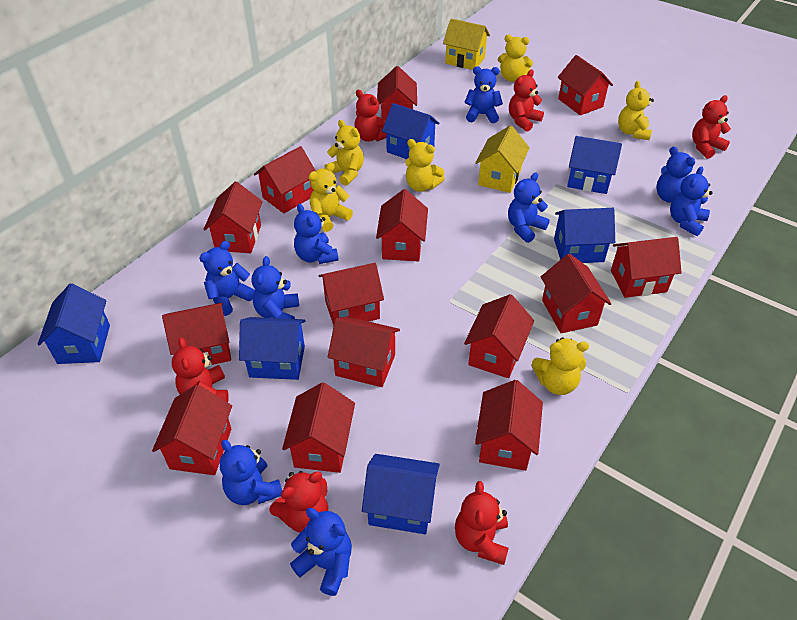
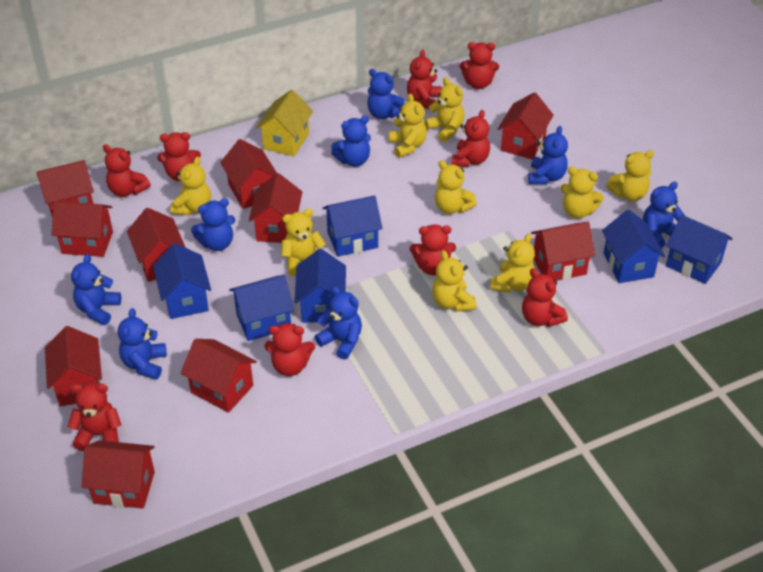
blue teddy bear: [199,241,255,316] [220,440,282,505] [252,256,299,319] [290,508,352,596] [294,204,338,264] [464,66,503,123] [508,173,550,243] [656,147,695,203] [670,166,713,236] = 9 -> [71,254,121,325] [118,308,167,380] [191,198,235,251] [315,286,362,360] [331,116,371,167] [367,69,405,119] [528,126,568,184] [643,182,685,248] = 8
red house: [152,385,232,475] [162,303,231,367] [204,182,263,253] [254,146,316,213] [282,382,355,473] [319,263,384,326] [328,317,400,387] [376,189,428,261] [377,66,417,121] [464,294,534,378] [475,380,543,471] [541,254,611,333] [558,55,613,115] [611,237,682,298] = 14 -> [37,160,94,218] [45,326,102,406] [52,201,113,257] [82,440,155,509] [127,208,186,282] [181,339,257,413] [220,139,277,209] [249,173,302,243] [498,92,554,159] [531,222,595,281] = 10
red teddy bear: [172,338,229,402] [269,471,328,533] [354,90,386,142] [455,481,509,565] [509,69,544,132] [692,95,731,159] = 6 -> [67,383,121,451] [103,144,151,197] [157,132,201,181] [265,323,315,376] [407,50,442,109] [410,224,456,275] [452,110,490,167] [460,42,499,89] [522,268,568,327] = 9
yellow house: [443,19,490,70] [475,125,530,193] = 2 -> [256,90,313,157] = 1
yellow teddy bear: [309,163,353,232] [325,120,364,186] [405,139,445,192] [498,35,533,82] [531,338,589,395] [618,81,654,140] = 6 -> [170,156,211,215] [281,208,326,276] [389,93,427,158] [425,77,465,142] [432,250,476,312] [435,160,477,214] [490,233,535,293] [560,167,604,219] [606,150,654,201] = 9

